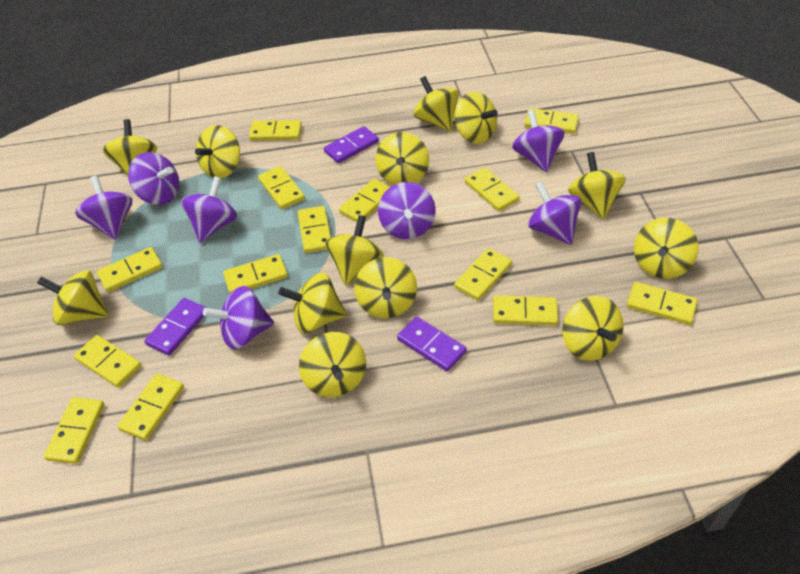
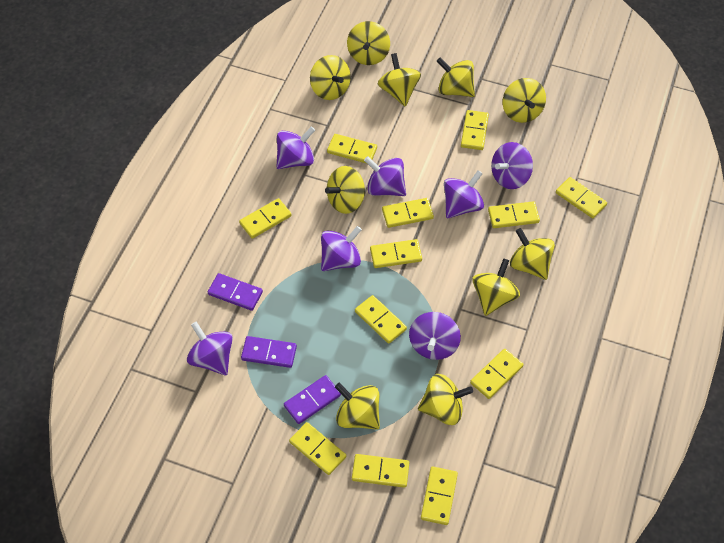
yellow domino: [44,397,104,464] [74,335,141,388] [97,247,163,292] [117,374,184,440] [223,254,288,294] [249,120,302,141] [258,166,305,209] [298,206,331,253] [339,179,390,222] [454,248,512,301] [465,168,520,211] [493,295,558,326] [524,108,579,134] [627,282,697,325] = 14 -> [239,198,292,239] [289,422,346,475] [327,134,377,164] [352,454,410,488] [355,295,407,344] [370,239,422,268] [382,198,434,228] [421,466,458,525] [461,110,489,150] [470,349,523,399] [488,201,540,228] [556,177,607,218] = 12
yellow spinning top: [37,270,109,325] [103,119,157,176] [195,125,240,178] [278,273,347,333] [299,332,366,397] [325,215,384,286] [354,257,417,318] [375,132,429,185] [414,76,459,132] [454,92,498,144] [562,296,624,361] [568,152,626,219] [634,218,698,279] = 13 -> [310,55,351,100] [325,166,365,214] [335,383,380,430] [347,21,390,65] [378,53,421,106] [418,374,473,425] [437,57,475,97] [472,258,520,316] [503,78,546,123] [510,228,555,280] = 10

